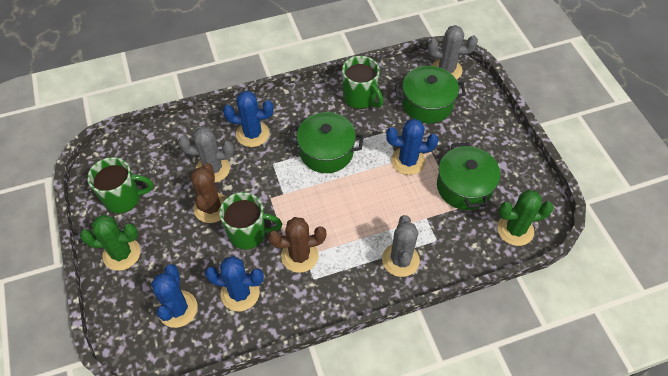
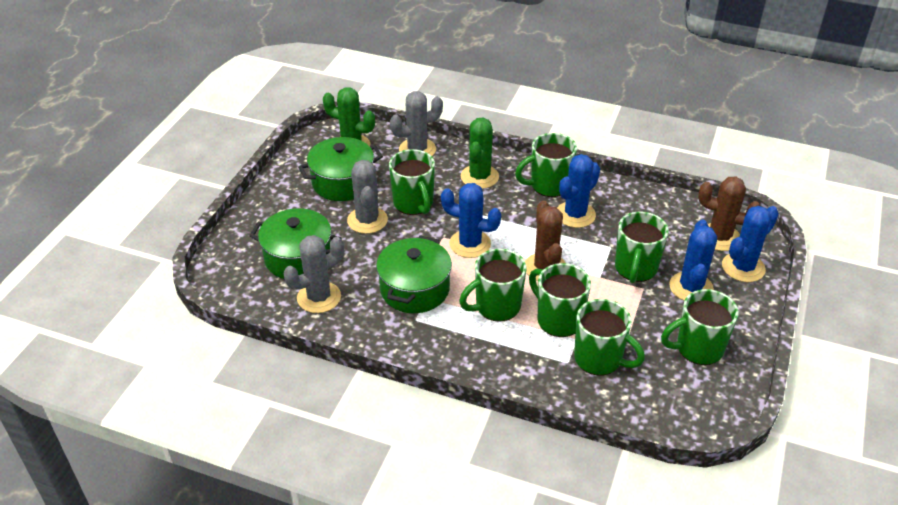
green mug: [87,157,153,214] [219,192,282,249] [342,56,384,109] = 3 -> [389,149,435,215] [459,249,526,322] [515,133,577,197] [529,263,591,337] [574,299,645,376] [615,212,669,283] [661,289,739,365] = 7

